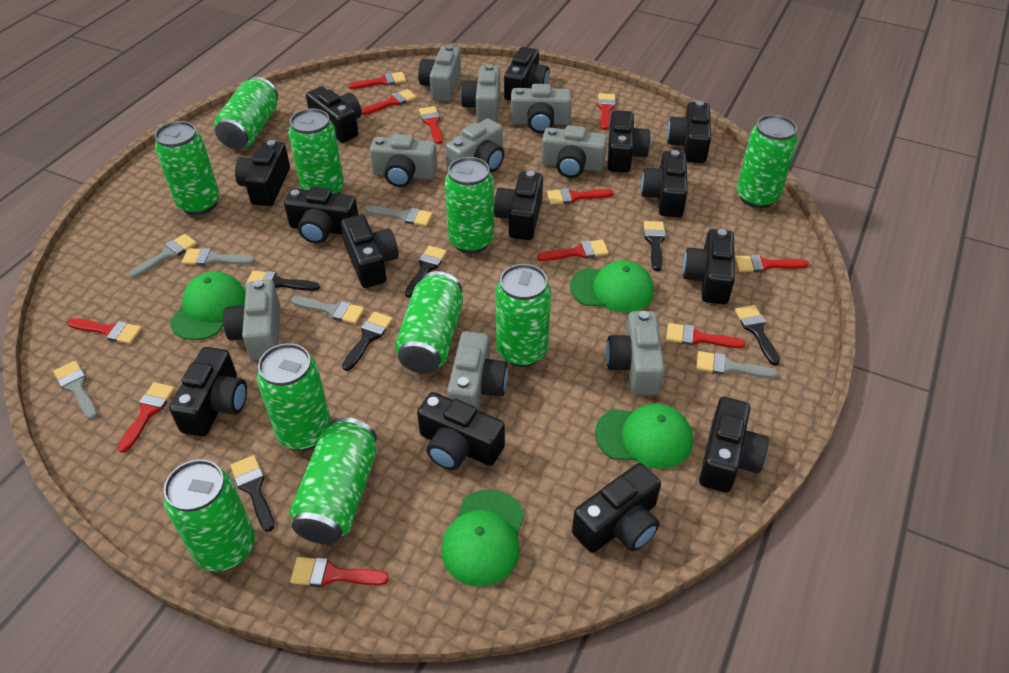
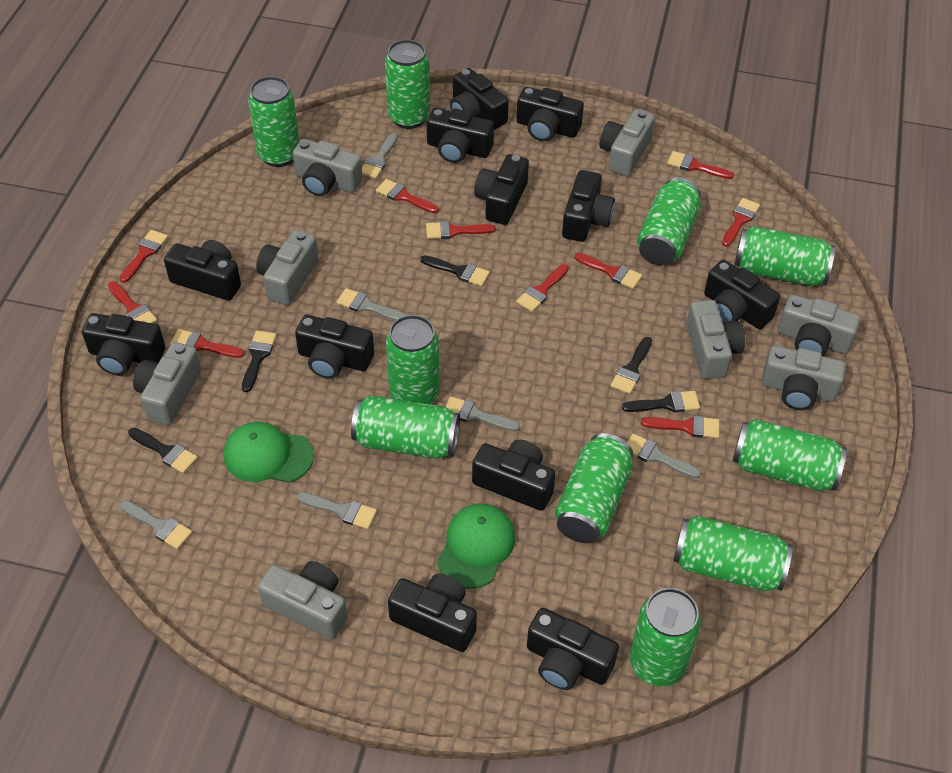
black brush: [230,455,274,532] [246,271,320,291] [342,312,393,371] [405,246,447,298] [644,221,666,271] [735,305,780,365] = 6 -> [128,428,198,473] [242,331,276,392] [420,255,490,286] [610,337,652,394] [622,391,700,413] = 5
black camera: [169,347,247,436] [235,140,290,206] [284,187,358,243] [306,86,362,143] [341,215,399,288] [417,392,505,470] [494,171,543,240] [504,47,549,101] [572,463,661,553] [607,110,651,172] [641,150,688,217] [667,101,711,163] [683,229,735,304] [699,397,769,493] = 14 -> [82,313,165,375] [164,240,241,301] [295,315,374,379] [388,574,477,652] [427,108,494,163] [450,68,509,130] [472,440,555,511] [474,154,529,225] [516,87,584,141] [527,608,619,690] [562,170,615,242] [704,260,780,329] = 12
green cap: [170,271,246,340] [441,489,524,587] [570,260,654,313] [595,404,693,469] = 4 -> [224,422,314,483] [437,504,515,589] = 2
grey camera: [223,280,280,361] [370,134,438,187] [418,45,461,101] [445,118,504,172] [447,331,508,411] [460,64,500,122] [511,84,572,133] [541,125,607,178] [606,311,665,395] = 9 -> [133,342,201,425] [256,230,319,305] [258,561,347,640] [293,139,363,196] [600,109,655,177] [686,300,745,379] [761,345,846,410] [778,294,860,356] = 8
red brush: [67,318,142,344] [118,382,175,453] [290,557,389,587] [348,72,406,89] [362,89,417,115] [419,106,443,144] [537,240,609,261] [547,188,614,204] [597,93,615,130] [666,323,746,348] [735,255,809,272] = 11 -> [108,281,157,323] [120,230,168,283] [170,329,244,358] [376,179,439,213] [426,221,496,239] [516,264,569,312] [574,253,642,289] [641,416,719,438] [667,151,734,179] [722,198,760,247] = 10

